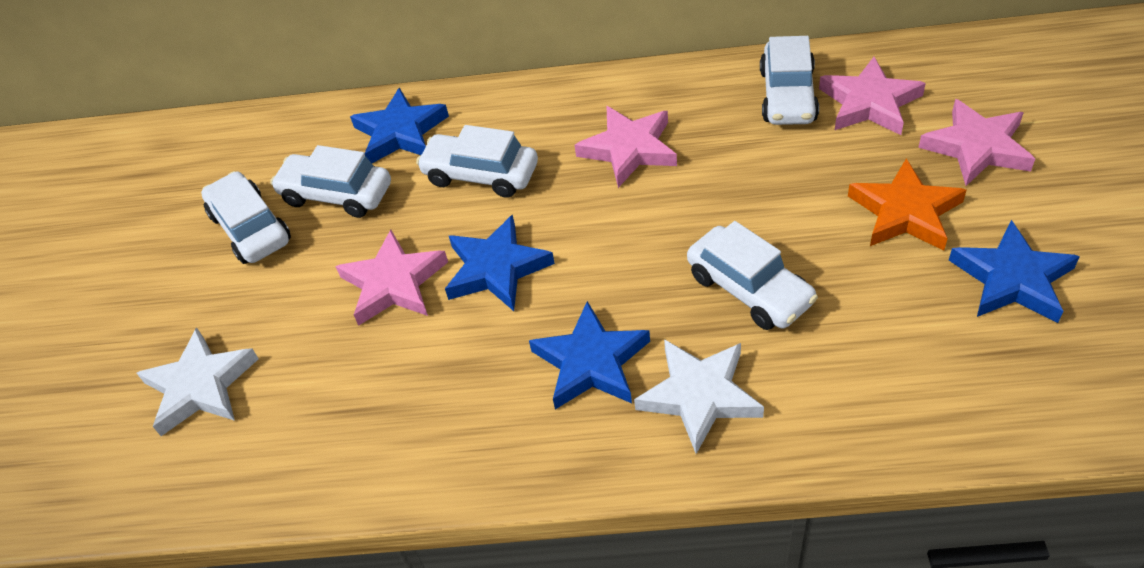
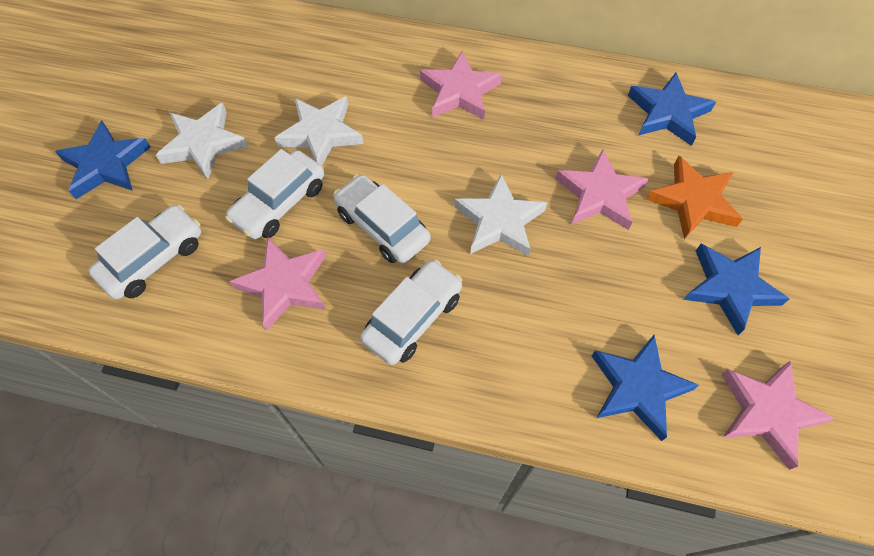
white car: [201,171,291,264] [270,145,391,218] [416,125,538,198] [687,221,818,330] [760,36,819,125] = 5 -> [89,205,201,299] [225,149,324,239] [333,174,431,263] [360,259,462,365] = 4
white star: [137,328,259,436] [634,339,764,454] = 2 -> [156,103,248,180] [275,96,364,166] [454,174,547,257] = 3

